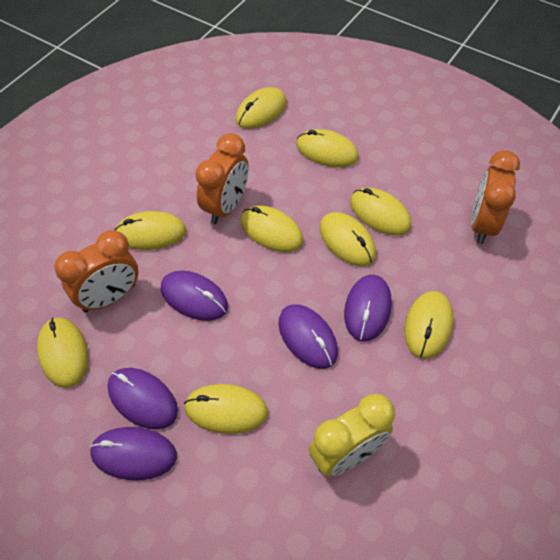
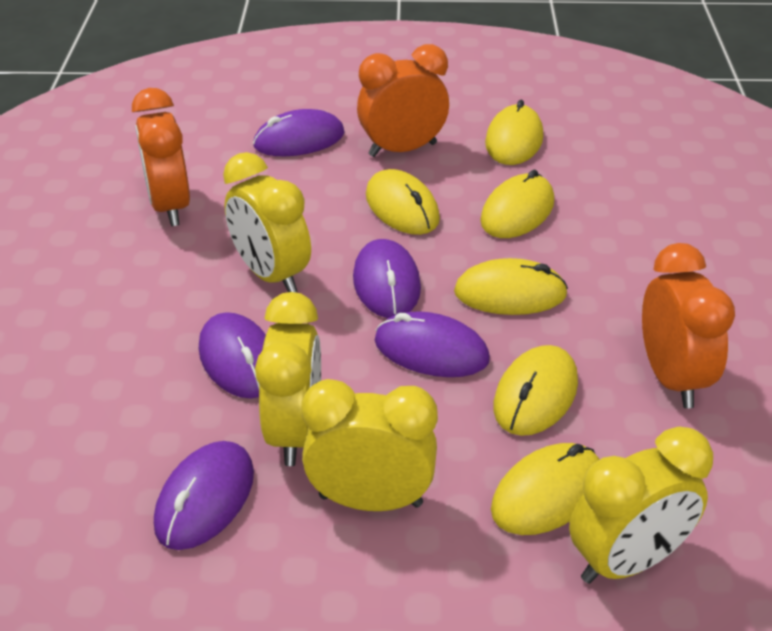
yellow clock: [309,394,395,477] = 1 -> [223,152,311,293] [255,292,321,466] [301,379,438,511] [569,427,713,584] = 4
yellow mouse: [37,317,88,388] [115,211,186,250] [184,384,268,434] [236,87,287,129] [241,205,303,252] [296,129,359,167] [320,212,376,266] [350,188,411,235] [404,291,454,359] = 9 -> [366,169,440,235] [454,258,568,315] [480,170,554,238] [485,100,543,165] [491,443,600,535] [494,345,578,436] = 6

